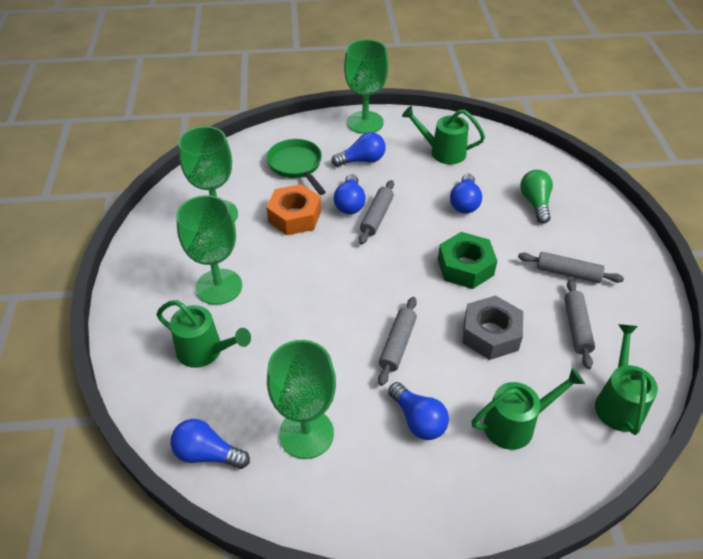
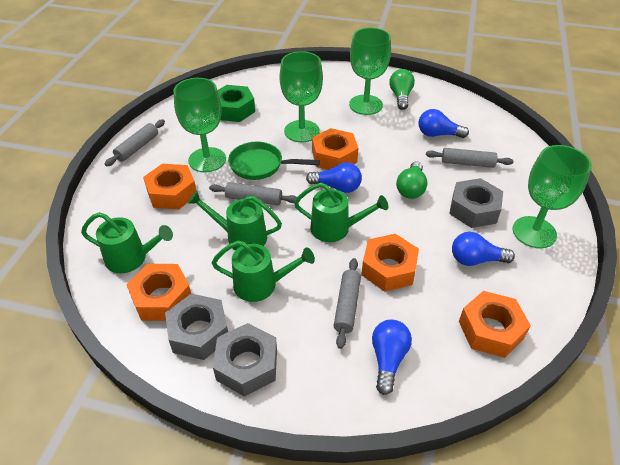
blue light bulb: [171,419,250,469] [331,132,386,167] [334,174,366,214] [388,382,449,440] [450,174,482,214] = 5 -> [306,162,362,193] [372,320,412,395] [419,109,469,138] [452,232,515,266] = 4
green light bulb: [520,170,553,224] = 1 -> [389,69,415,110] [396,161,428,199] = 2
grey nut: [462,295,523,360] = 1 -> [165,294,228,360] [213,323,277,397] [449,178,503,228] = 3
orange nut: [266,184,321,235] = 1 -> [126,264,191,321] [143,163,196,210] [312,128,358,170] [361,234,419,292] [459,291,531,358] = 5

